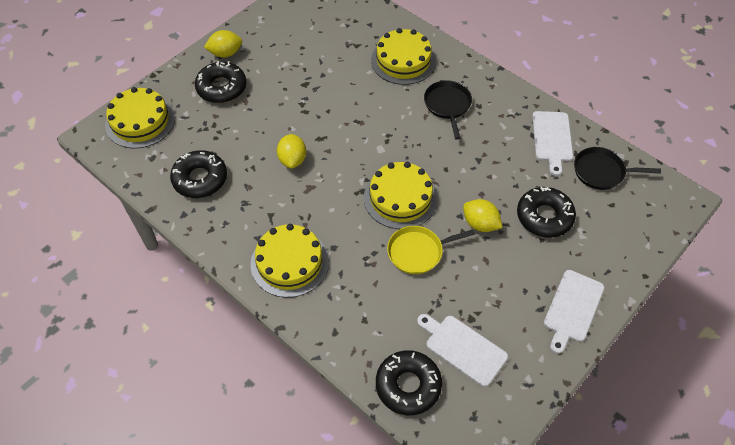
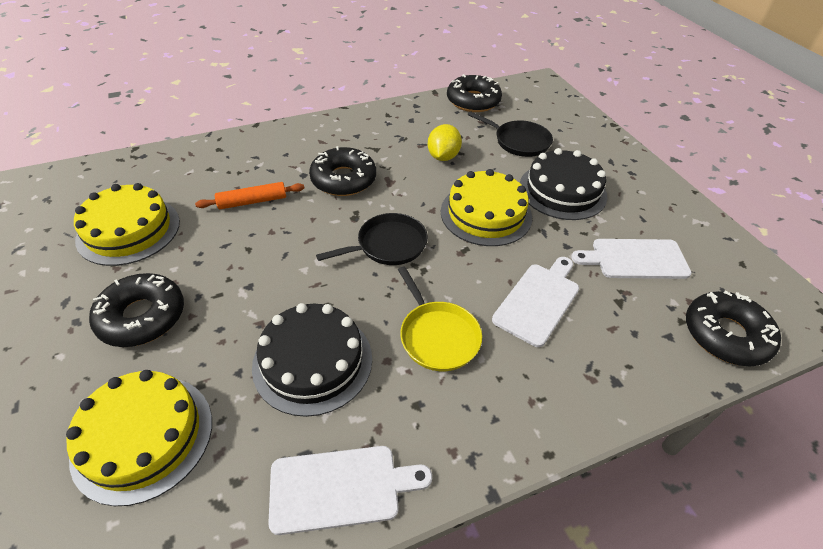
black cake: none = 0 -> [252,303,372,417] [520,148,607,220] = 2
orange rolling pin: none = 0 -> [195,182,304,209] = 1
yellow cake: [105,87,175,149] [251,224,329,298] [364,162,438,229] [371,28,436,85] = 4 -> [66,370,212,506] [74,183,180,266] [441,169,532,246] = 3
yellow lemon: [204,30,242,57] [277,134,306,168] [463,199,502,232] = 3 -> [428,124,462,161] = 1

